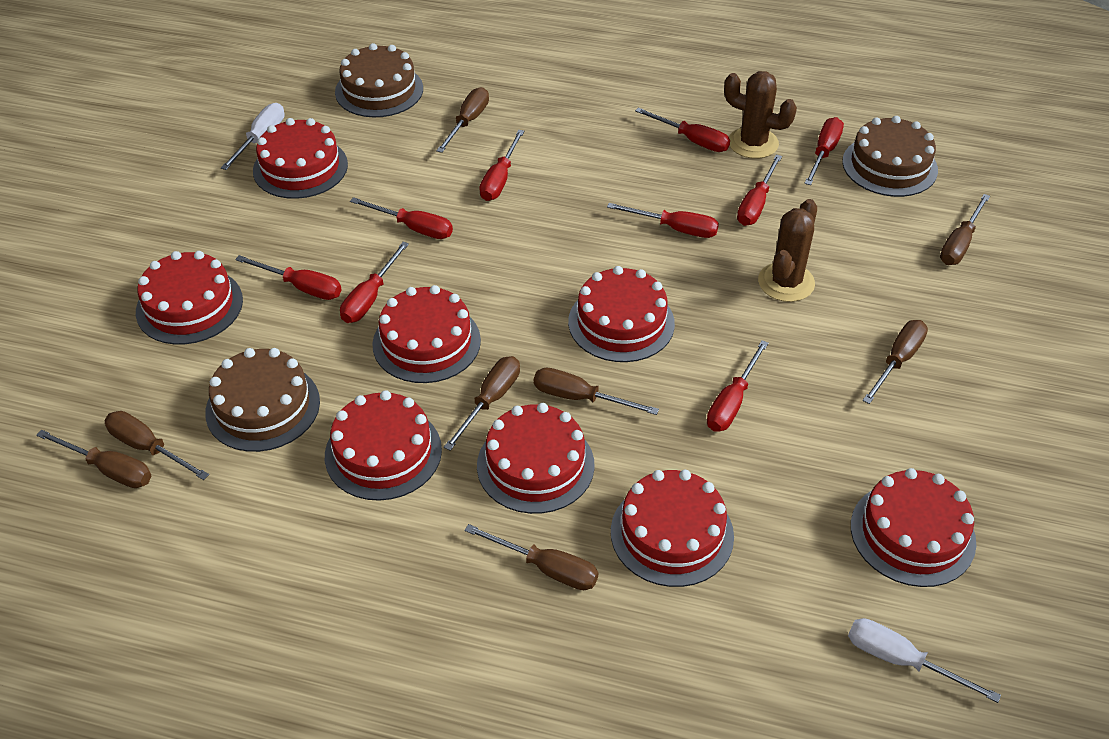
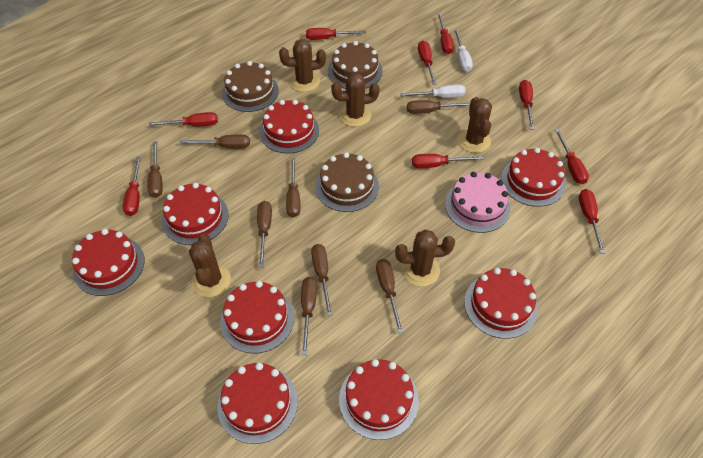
brown cactus: [724,71,797,159] [758,199,817,302] = 2 -> [189,234,231,297] [279,39,326,92] [331,73,380,127] [395,230,455,286] [458,97,492,153] = 5
pink cake: none = 0 -> [445,172,510,233] = 1

